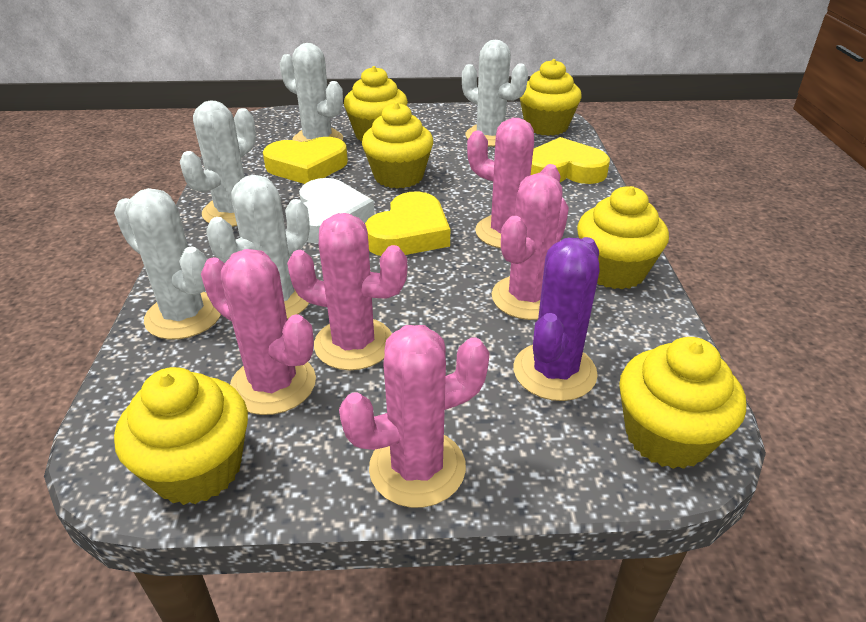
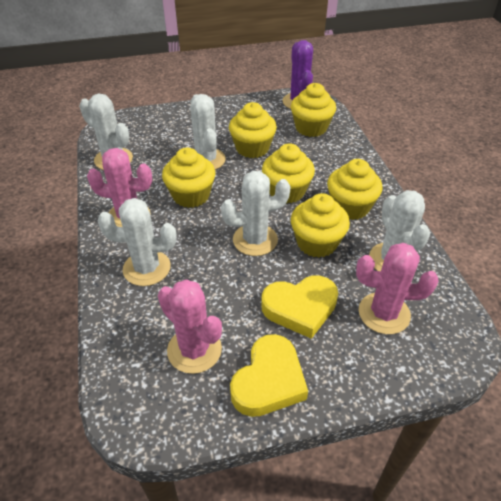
pink cactus: [201,249,316,415] [287,213,407,370] [339,325,490,508] [467,118,561,248] [492,173,569,320] = 5 -> [87,148,152,227] [158,279,222,374] [356,243,439,334] = 3
white heart: [299,178,375,244] = 1 -> none = 0
yellow heart: [263,137,348,184] [365,192,450,256] [531,137,610,184] = 3 -> [230,334,308,417] [261,276,338,339] = 2

